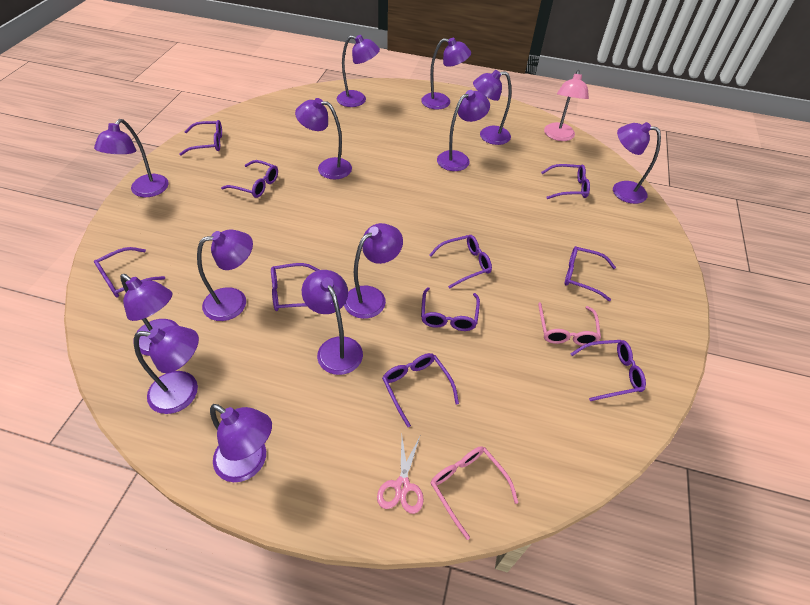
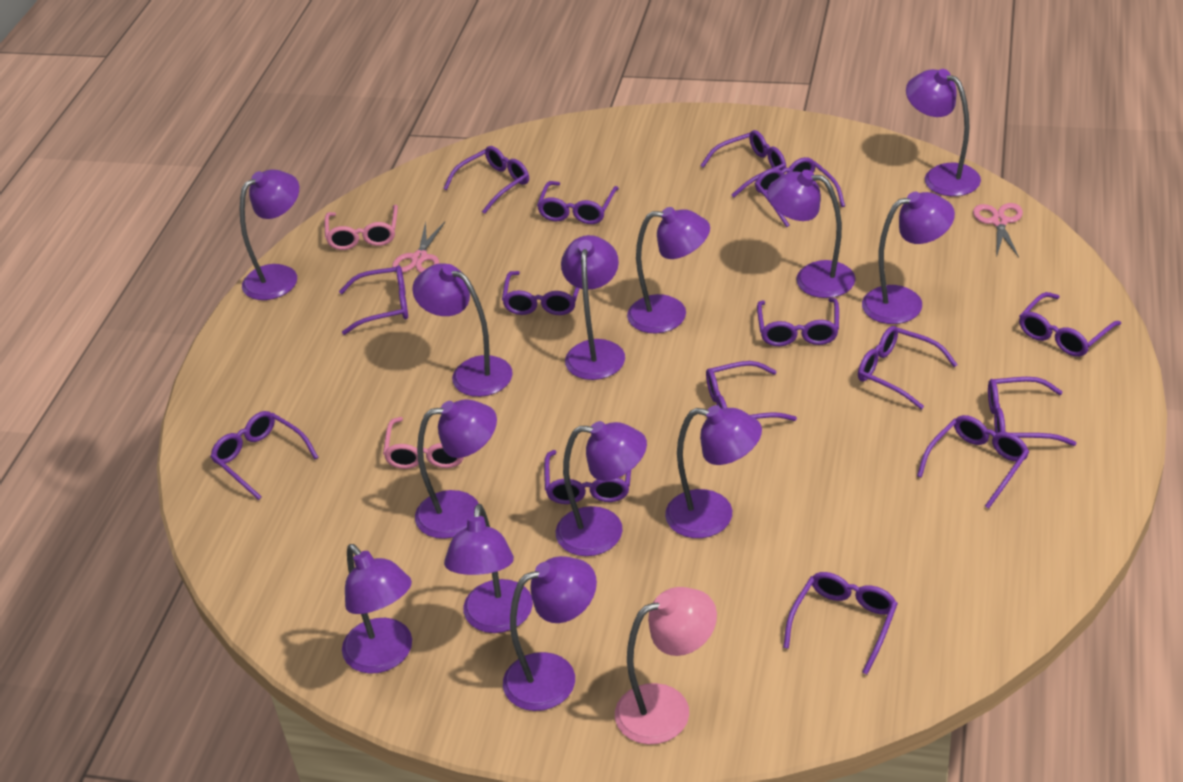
pink scissors: [377,437,424,514] = 1 -> [392,221,445,273] [973,203,1023,258] = 2
purple glasses: [94,247,165,297] [179,120,222,156] [221,160,278,198] [271,263,319,311] [382,353,459,427] [421,287,480,331] [429,235,492,289] [541,164,590,199] [565,246,616,301] [571,340,646,401] = 10 -> [210,411,319,500] [339,266,408,335] [443,146,529,214] [502,271,580,315] [537,181,619,224] [544,450,631,504] [700,130,786,198] [706,361,797,421] [755,157,845,227] [757,298,839,346] [783,572,898,675] [858,326,958,410] [917,415,1029,509] [988,377,1076,446] [1019,292,1121,357] = 15

